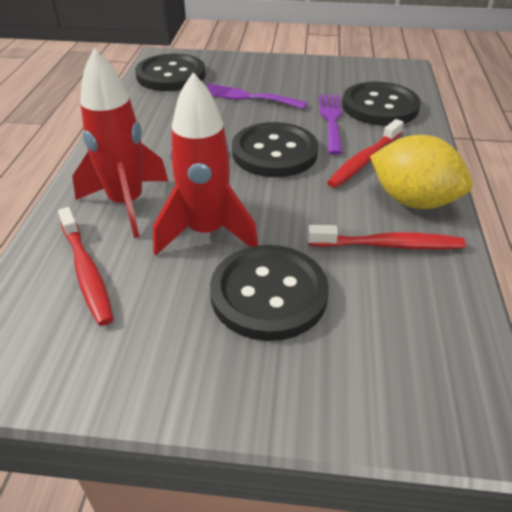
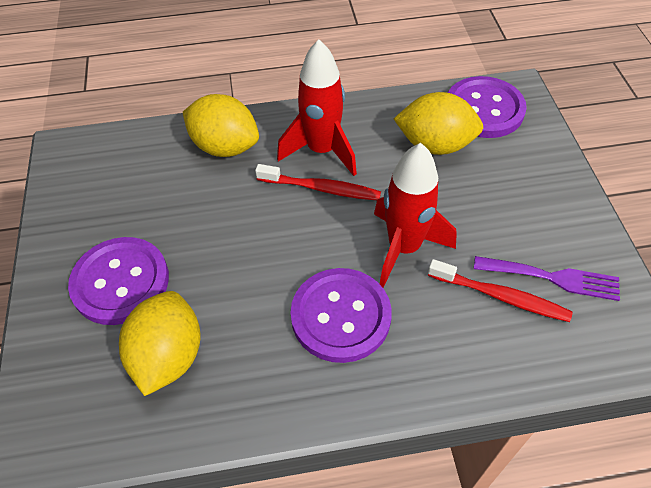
black button: [135,53,206,91] [210,245,329,341] [232,122,318,177] [342,82,421,126] = 4 -> none = 0
purple button: none = 0 -> [68,237,169,325] [290,268,392,363] [448,76,527,138] = 3
purple fork: [206,84,308,109] [319,95,343,155] = 2 -> [474,256,620,301] = 1
red toothbrush: [58,207,113,326] [308,225,466,250] [327,119,404,188] = 3 -> [255,164,381,200] [428,259,573,322] = 2
yellow lemon: [370,135,472,209] = 1 -> [119,291,200,396] [183,94,259,157] [394,92,483,155] = 3

